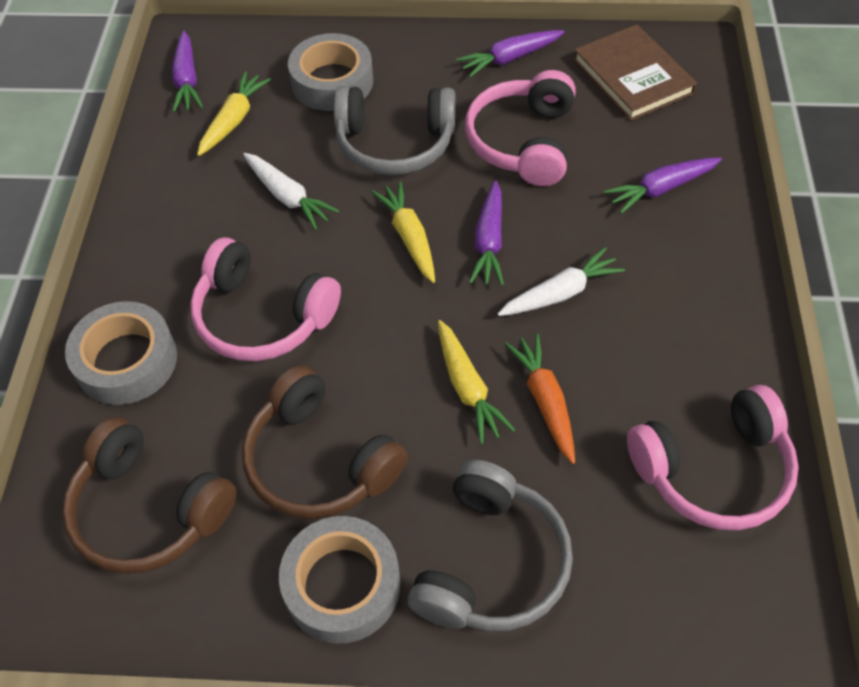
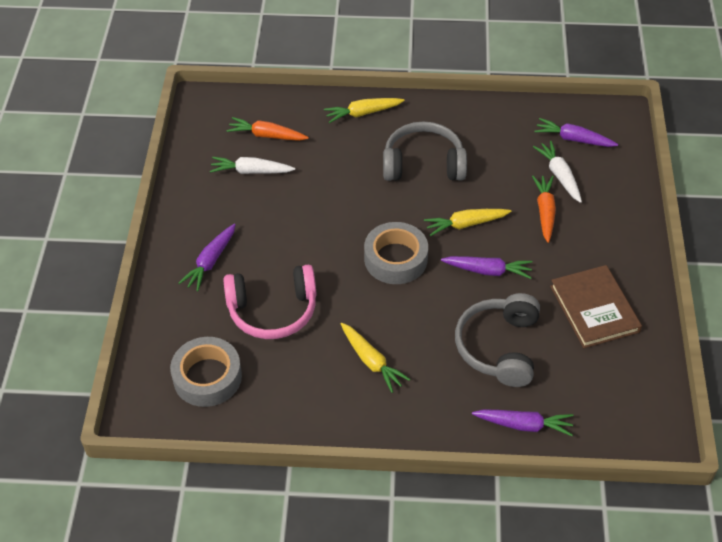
brown headphones: [62,417,237,574] [242,365,408,519] = 2 -> none = 0
grey tape: [65,301,177,405] [279,516,400,644] [288,33,373,111] = 3 -> [170,337,242,407] [364,222,428,284] = 2
orange carrot: [505,334,575,464] = 1 -> [226,117,309,141] [532,176,556,243] = 2
pink headphones: [190,237,341,361] [465,70,576,186] [627,385,799,531] = 3 -> [223,265,316,339] = 1

